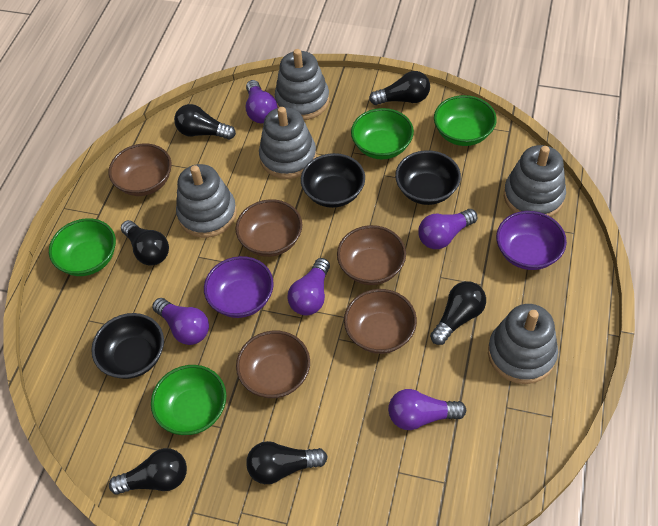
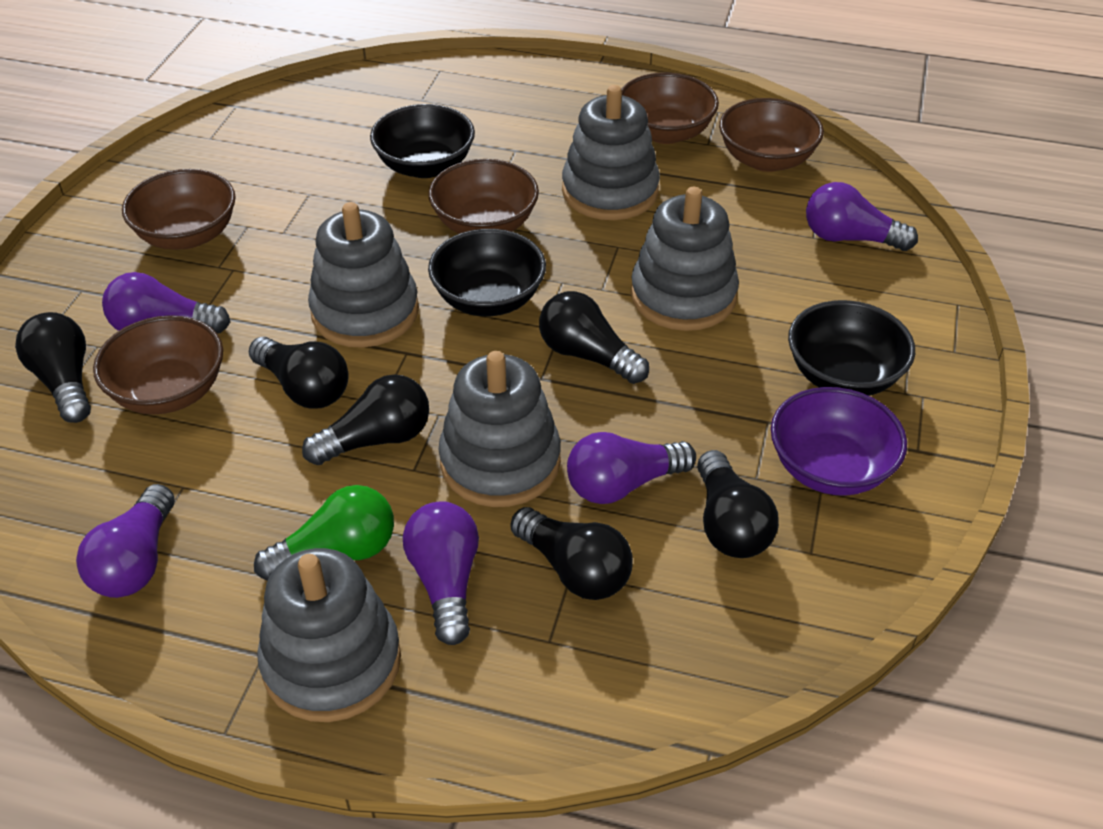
green bowl: [49,218,116,276] [151,365,226,435] [351,108,414,159] [434,95,497,146] = 4 -> none = 0
green light bulb: none = 0 -> [254,485,394,581] = 1
purple bowl: [204,256,274,318] [496,211,567,270] = 2 -> [771,387,907,496] = 1

